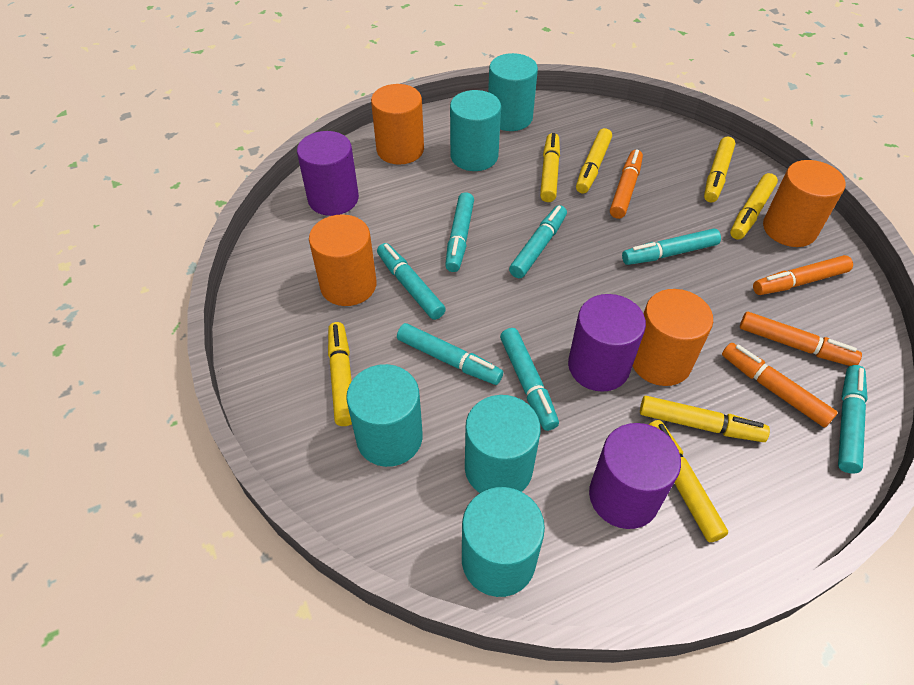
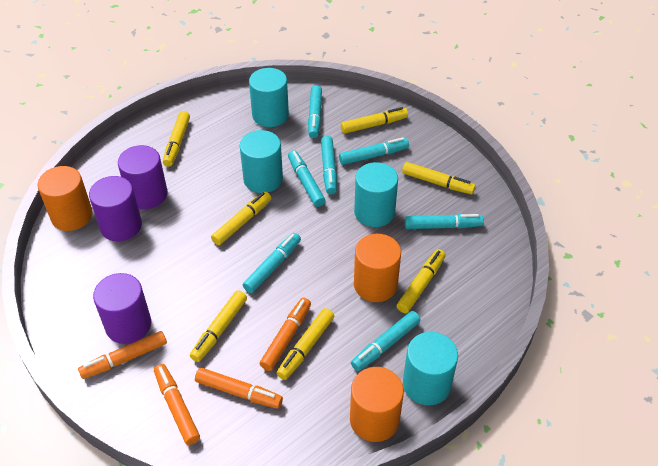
orange cylinder: [309,214,377,306] [371,84,424,165] [633,289,713,386] [763,160,845,247] = 4 -> [37,166,93,231] [350,367,404,442] [354,234,401,302] = 3
turquoise cylinder: [346,364,423,467] [450,90,501,171] [462,487,545,597] [465,395,541,493] [488,53,538,131] = 5 -> [240,130,283,193] [249,68,289,127] [354,162,398,227] [403,332,458,405] = 4

